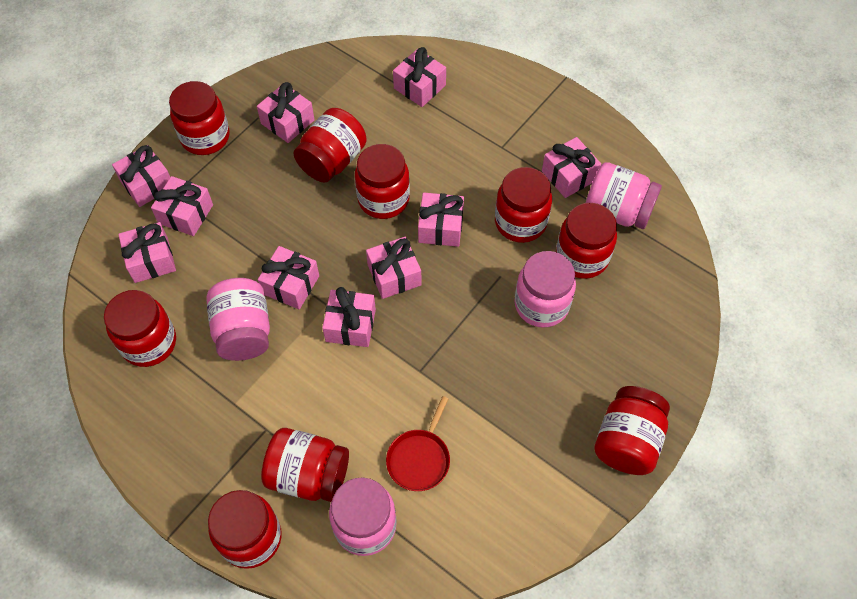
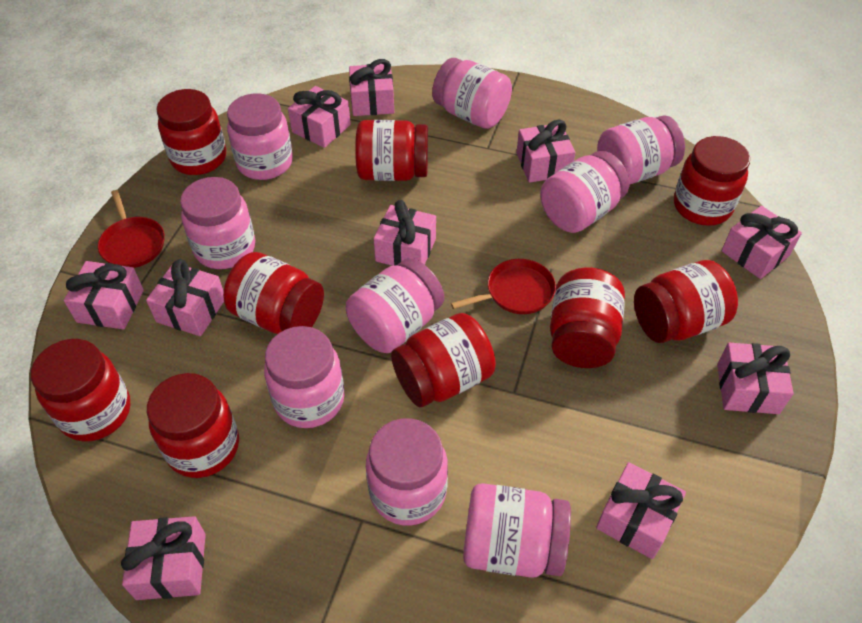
pink jar: [206,278,270,361] [329,477,397,556] [515,251,576,328] [586,162,662,229] = 4 -> [180,177,255,269] [227,93,293,180] [264,326,345,428] [346,258,444,353] [366,418,448,526] [432,58,512,129] [463,483,571,578] [541,151,629,233] [597,115,685,185] = 9
red pan: [386,396,450,491] = 1 -> [98,190,165,268] [451,259,556,314] = 2

